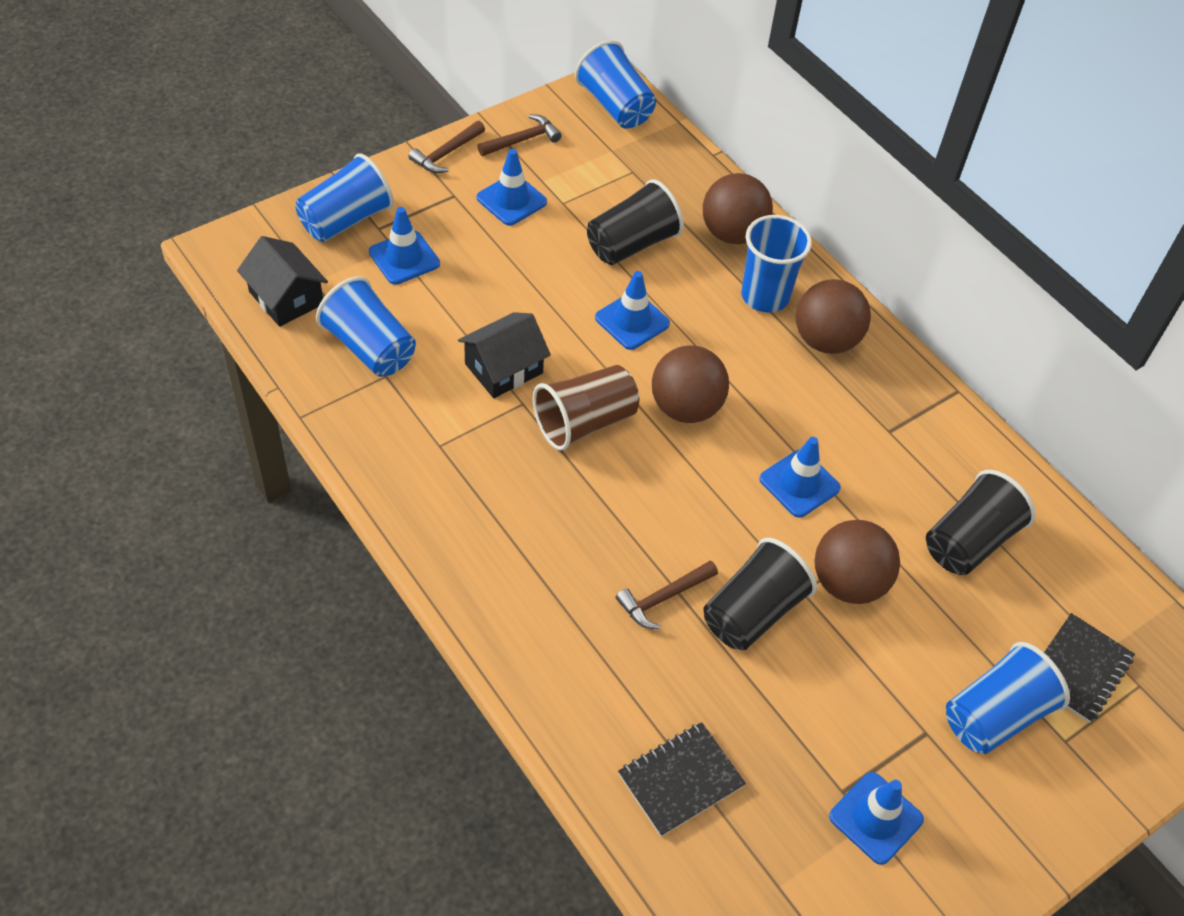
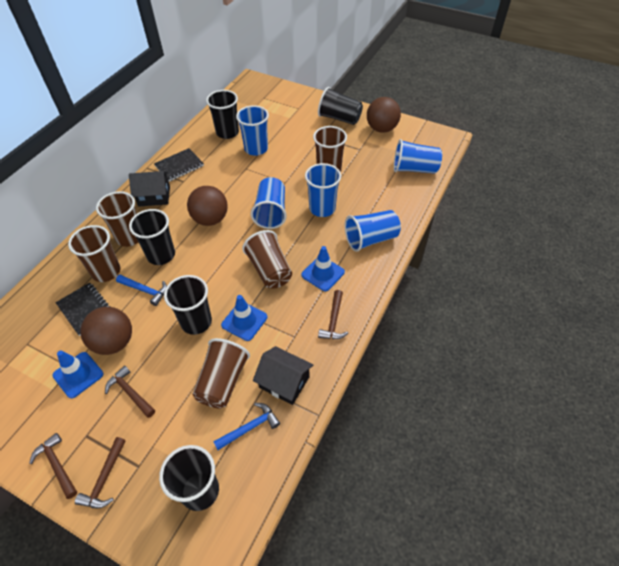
black cup: [587,179,684,265] [703,538,817,650] [926,470,1036,575] = 3 -> [129,209,175,265] [159,445,219,511] [164,275,212,335] [206,90,239,139] [318,87,363,125] = 5
blue hammer: none = 0 -> [116,275,167,306] [213,403,280,450] = 2
blue traffic cone: [369,207,440,285] [477,149,547,226] [595,271,670,350] [759,437,841,518] [829,772,924,865] = 5 -> [53,350,103,398] [221,295,267,341] [301,246,345,291] = 3
brown ball: [652,345,729,423] [703,173,773,244] [796,279,871,354] [815,520,900,604] = 4 -> [80,307,132,355] [187,186,228,226] [367,97,401,133] = 3
brown cup: [533,365,639,450] = 1 -> [68,225,120,282] [96,191,139,247] [193,338,250,408] [242,230,292,289] [313,126,347,172] = 5
brown hammer: [408,121,485,173] [477,114,562,156] [616,561,718,629] = 3 -> [29,433,77,499] [75,437,126,508] [105,365,155,418] [318,290,348,339] = 4

